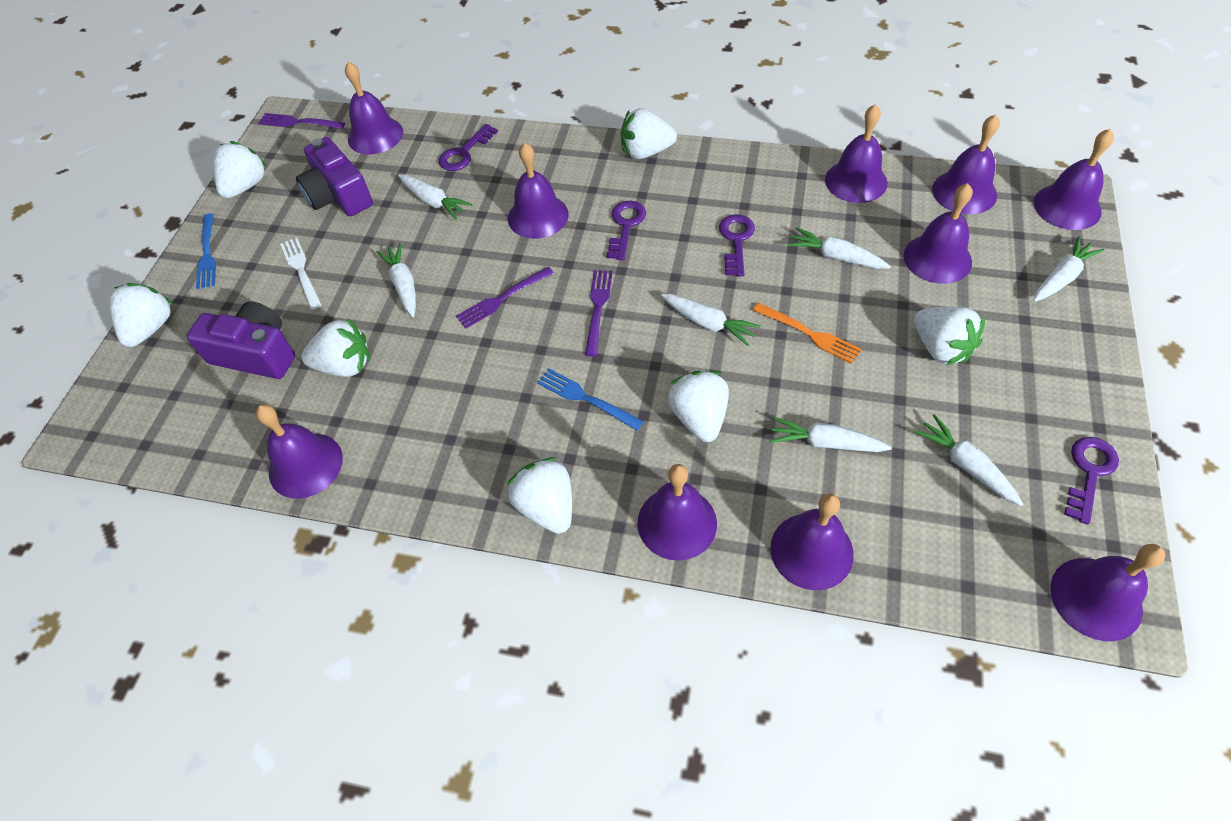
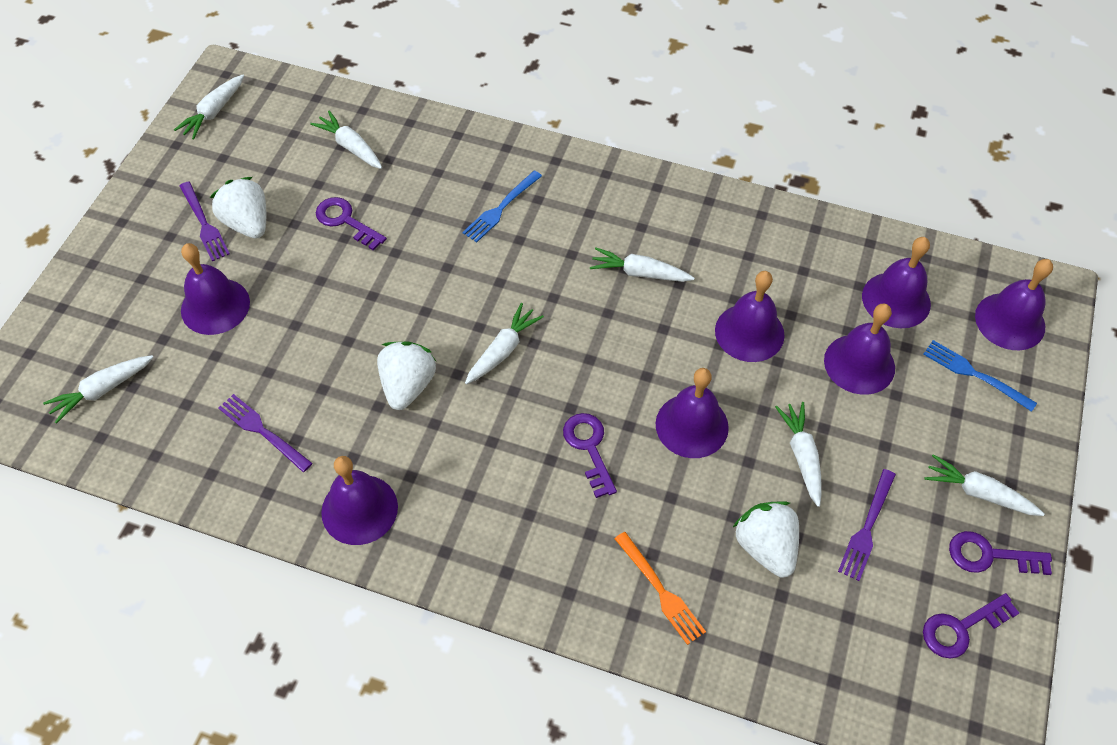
purple bell: [256,404,343,499] [345,62,403,154] [508,142,569,239] [637,464,717,560] [770,493,854,590] [825,104,888,203] [904,183,973,284] [932,114,1000,215] [1034,129,1114,230] [1050,544,1166,641] = 10 -> [181,243,250,335] [321,456,398,545] [656,368,729,458] [715,271,784,362] [824,303,895,395] [862,237,931,328] [975,259,1053,350] = 7
purple camera: [186,301,295,379] [296,137,373,216] = 2 -> none = 0
white fork: [280,237,322,310] = 1 -> none = 0
white strawberry: [109,283,173,347] [213,141,267,198] [301,318,370,377] [507,457,572,534] [621,108,677,159] [668,371,729,442] [914,306,985,365] = 7 -> [210,177,266,239] [377,341,436,410] [733,501,799,578] = 3

